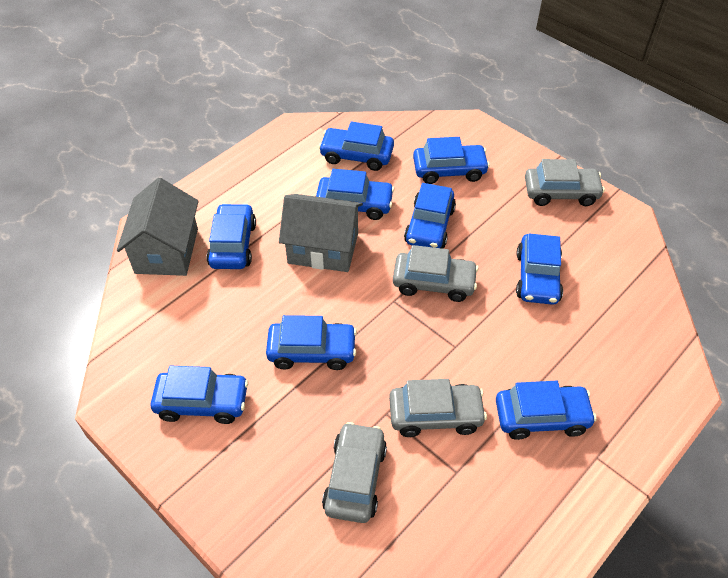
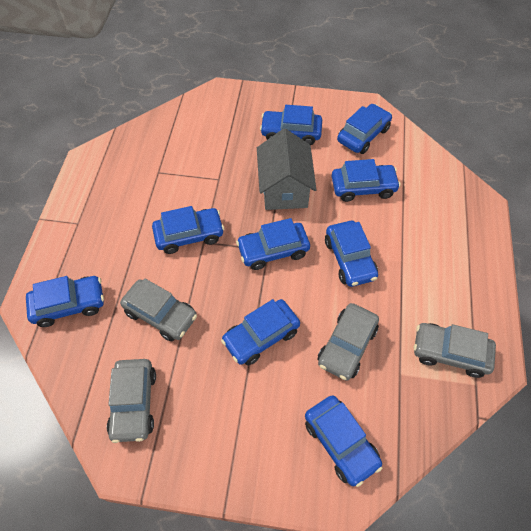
grey house: [117,178,199,276] [279,194,363,272] = 2 -> [257,129,316,210] = 1

